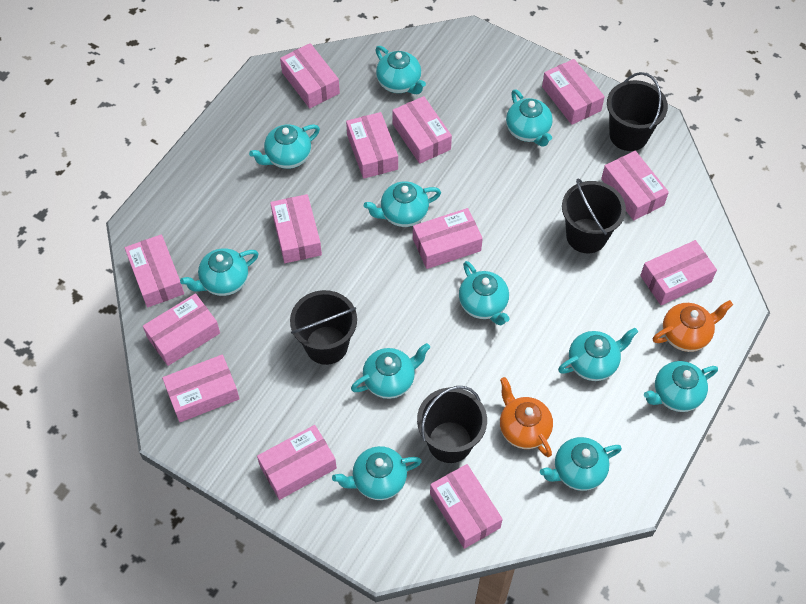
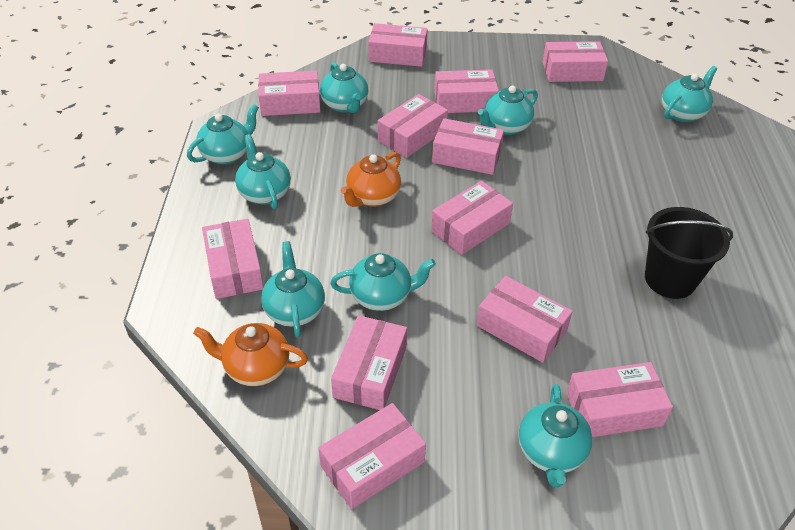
black bucket: [290,290,357,365] [417,386,487,463] [562,179,626,253] [607,72,668,151] = 4 -> [645,207,733,299] = 1
pink box: [125,234,184,308] [143,293,220,366] [162,355,240,422] [257,425,337,500] [270,194,322,263] [280,43,340,108] [346,112,398,179] [392,96,452,164] [413,208,483,269] [430,464,503,549] [542,59,605,125] [601,151,669,221] [640,240,717,305] = 13 -> [202,219,263,299] [258,70,321,116] [318,403,426,509] [331,315,407,410] [368,23,428,67] [378,94,448,158] [431,181,513,255] [432,118,504,175] [434,69,499,113] [477,276,573,363] [543,41,608,82] [566,362,673,437] = 12
turquoise teapot: [180,248,259,296] [249,124,320,169] [332,446,422,500] [351,343,430,399] [364,181,441,227] [375,46,426,94] [459,261,510,325] [506,89,553,147] [540,437,622,491] [558,328,638,381] [644,361,718,412] = 11 -> [187,104,259,165] [235,134,291,209] [261,241,325,338] [320,62,368,113] [330,253,436,311] [478,86,538,135] [518,384,593,488] [662,66,717,122] = 8

